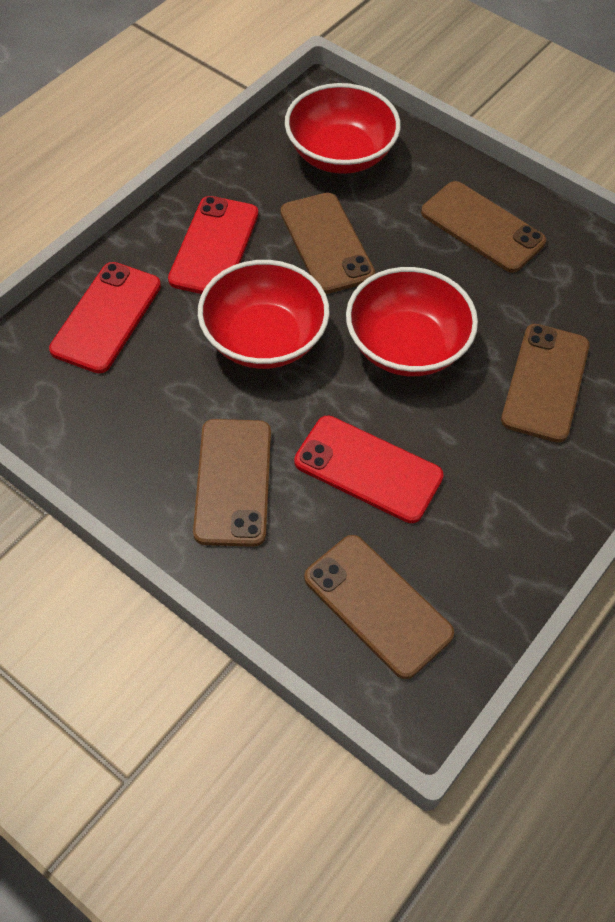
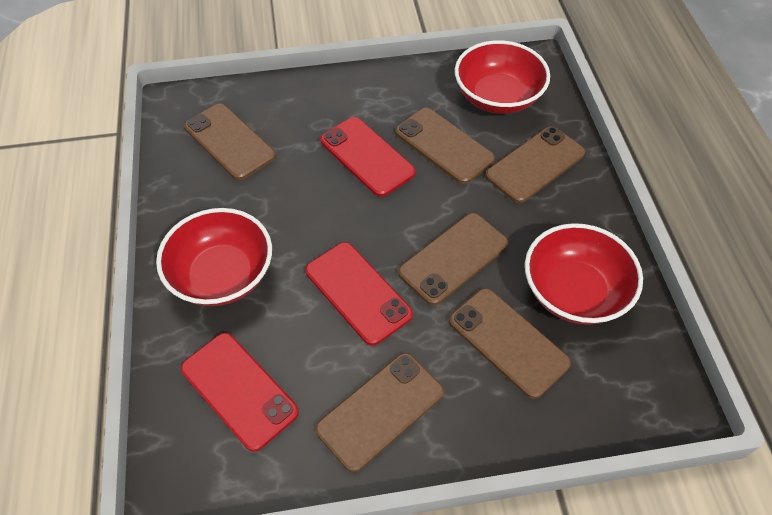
brown phone: [193,419,271,547] [280,193,375,294] [304,535,454,679] [421,181,546,273] [501,324,590,443] = 5 -> [184,103,276,180] [315,353,444,472] [395,108,495,184] [398,213,508,306] [449,288,571,399] [485,126,585,203] = 6

